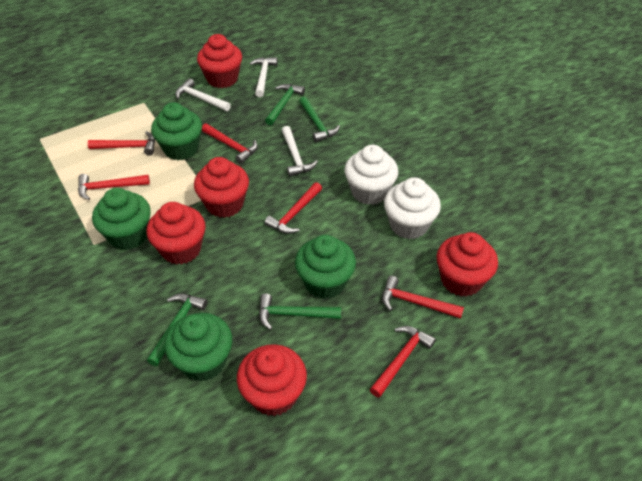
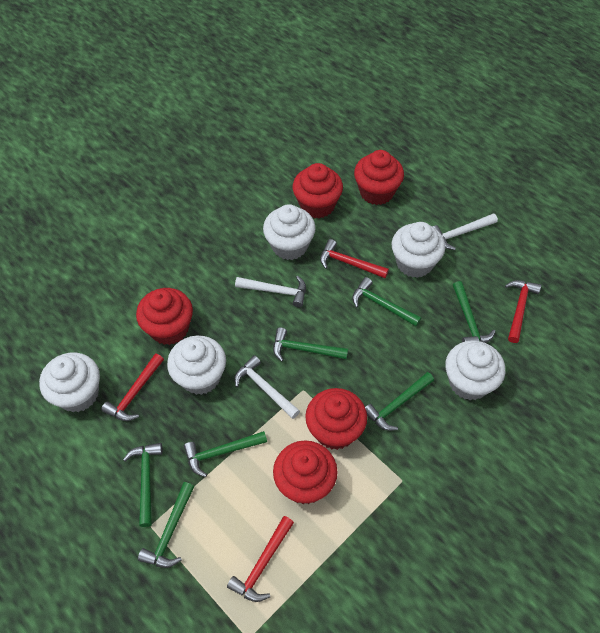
green cupcake: [92,188,151,250] [151,102,202,160] [165,313,232,382] [295,235,356,299] = 4 -> none = 0
green hammer: [147,294,207,366] [259,293,341,330] [265,84,305,125] [299,96,340,142] = 4 -> [123,443,163,527] [138,482,194,568] [184,431,267,477] [273,327,348,362] [352,277,421,327] [365,372,434,431] [453,281,496,343] = 7
red hammer: [78,174,150,200] [88,131,155,156] [202,123,258,164] [264,182,322,234] [370,326,436,398] [382,276,464,319] = 6 -> [101,353,164,421] [227,516,294,602] [320,239,389,278] [505,280,541,343] = 4
white cupcake: [345,145,399,205] [384,177,441,239] = 2 -> [39,353,100,412] [167,335,226,395] [263,204,316,260] [392,222,445,278] [445,340,505,400] = 5

